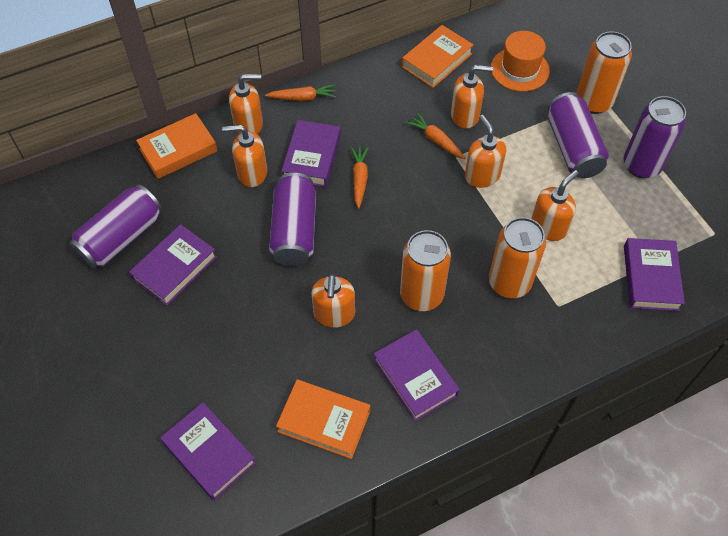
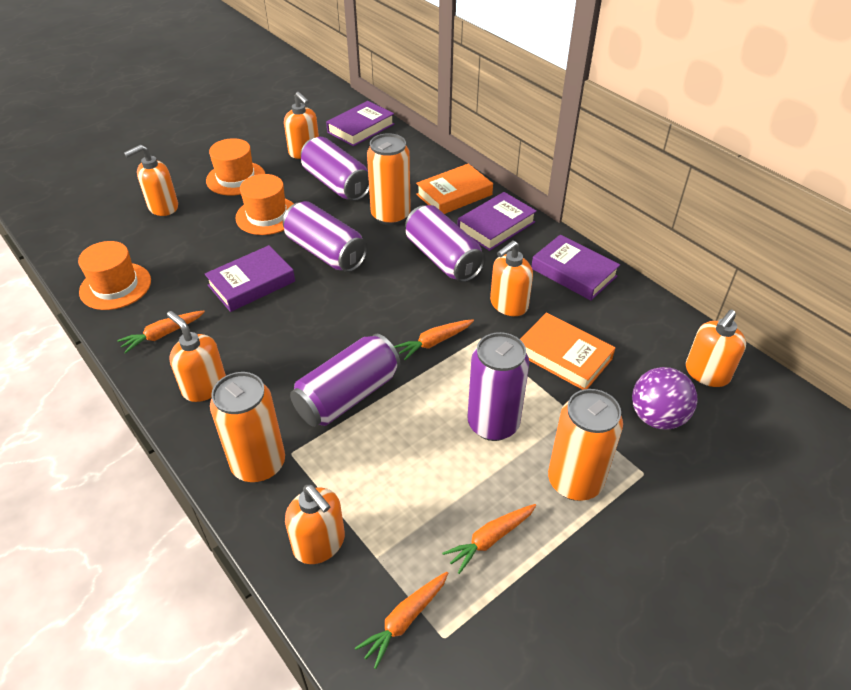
orange book: [136,113,218,179] [276,379,370,459] [402,25,474,88] = 3 -> [416,164,493,214] [520,313,615,390] = 2
orange carrot: [265,84,336,101] [350,147,369,208] [406,113,465,159] = 3 -> [117,310,205,354] [355,572,448,669] [394,319,474,360] [442,504,536,574] = 4
orange hat: [491,31,550,92] = 1 -> [78,241,151,310] [206,138,265,196] [235,174,294,235] = 3
purple ball: none = 0 -> [632,367,698,430] = 1
purple book: [129,224,217,306] [160,402,256,500] [281,120,341,187] [373,329,460,422] [624,238,685,311] = 5 -> [205,245,295,312] [326,101,394,147] [457,192,537,251] [531,235,620,301] = 4
purple can: [69,184,162,269] [269,173,316,266] [548,92,609,178] [623,96,686,178] = 4 -> [283,201,368,272] [290,334,400,427] [301,137,369,201] [405,205,486,282] [467,332,529,441] = 5

